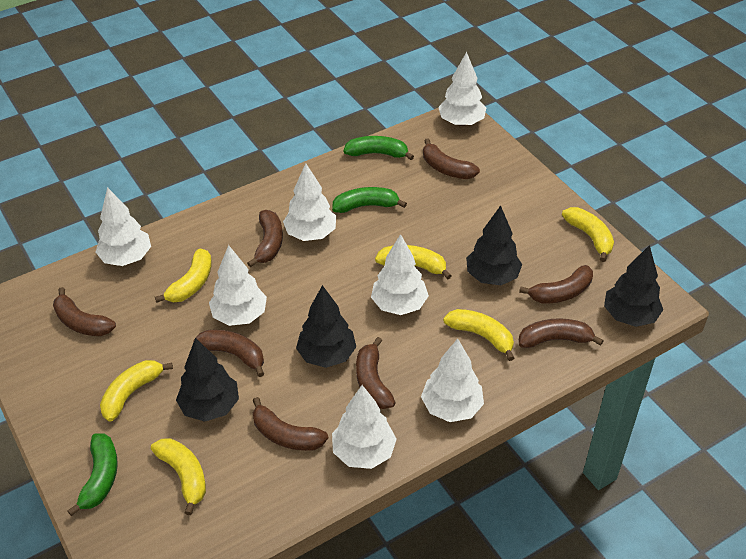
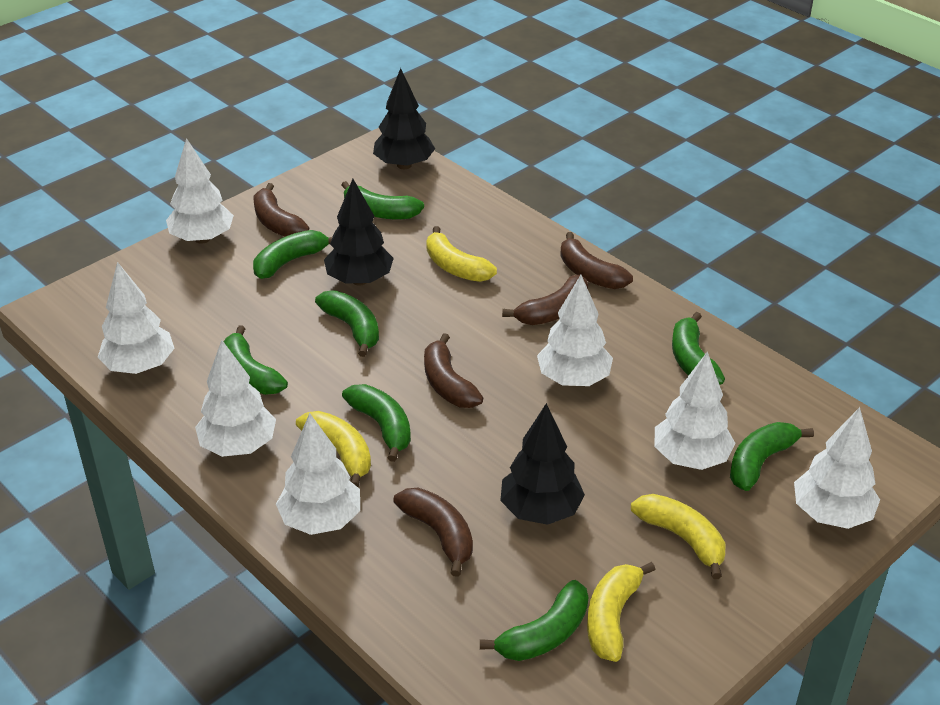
black tree: [176,338,239,422] [296,285,356,368] [466,206,522,285] [604,245,663,327] = 4 -> [324,179,394,286] [373,68,435,169] [500,403,585,525] = 3
brown banana: [53,287,116,336] [193,330,264,377] [247,210,283,267] [253,397,328,451] [356,337,396,409] [423,138,480,179] [519,265,593,303] [519,318,604,348] = 8 -> [254,183,309,237] [393,488,473,577] [424,333,483,408] [502,275,588,325] [560,232,633,289] = 5
green banana: [67,433,118,516] [332,187,407,213] [344,136,414,160] = 3 -> [223,325,288,395] [253,230,332,279] [315,290,379,357] [342,181,424,220] [342,384,411,462] [480,580,588,661] [672,312,725,385] [730,422,814,491] = 8
yellow banana: [100,360,173,422] [151,438,206,515] [155,249,212,303] [375,245,452,279] [443,309,514,361] [562,207,614,262] = 6 -> [296,411,371,487] [426,226,497,282] [587,562,655,662] [631,494,725,579] = 4

